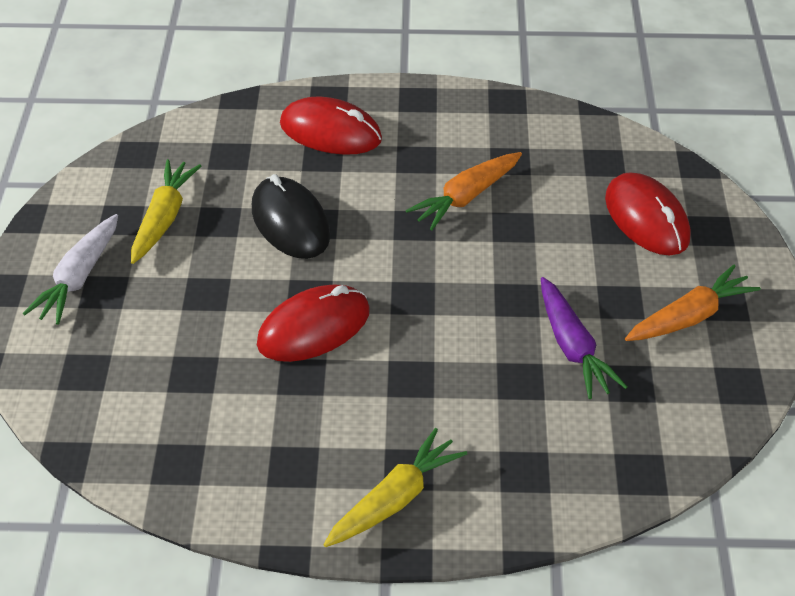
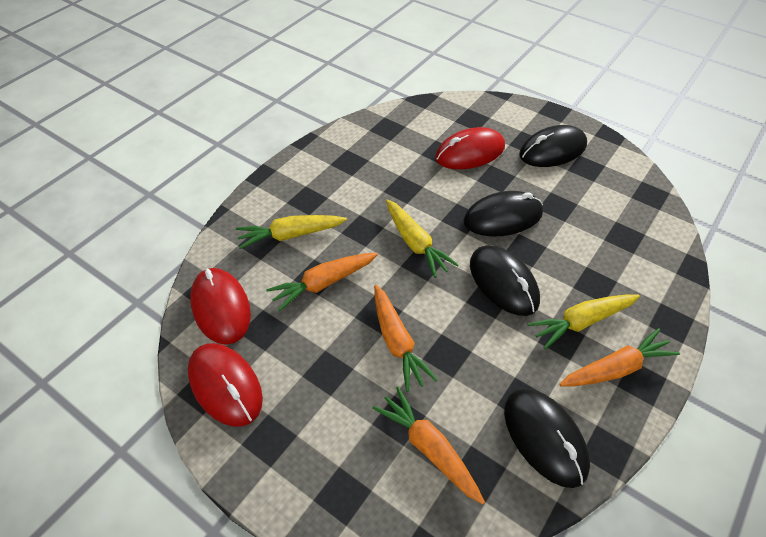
black mouse: [252,174,330,259] = 1 -> [463,191,543,237] [470,245,540,316] [504,388,590,488] [519,125,587,167] = 4
orange carrot: [406,152,522,231] [625,265,761,341] = 2 -> [266,253,378,312] [372,387,485,504] [374,285,438,392] [559,328,680,386] = 4
purple carrot: [541,277,628,399] = 1 -> none = 0
white carrot: [23,214,118,325] = 1 -> none = 0
yellow carrot: [131,159,201,264] [323,428,467,547] = 2 -> [236,215,347,249] [386,199,459,278] [528,294,640,349] = 3

